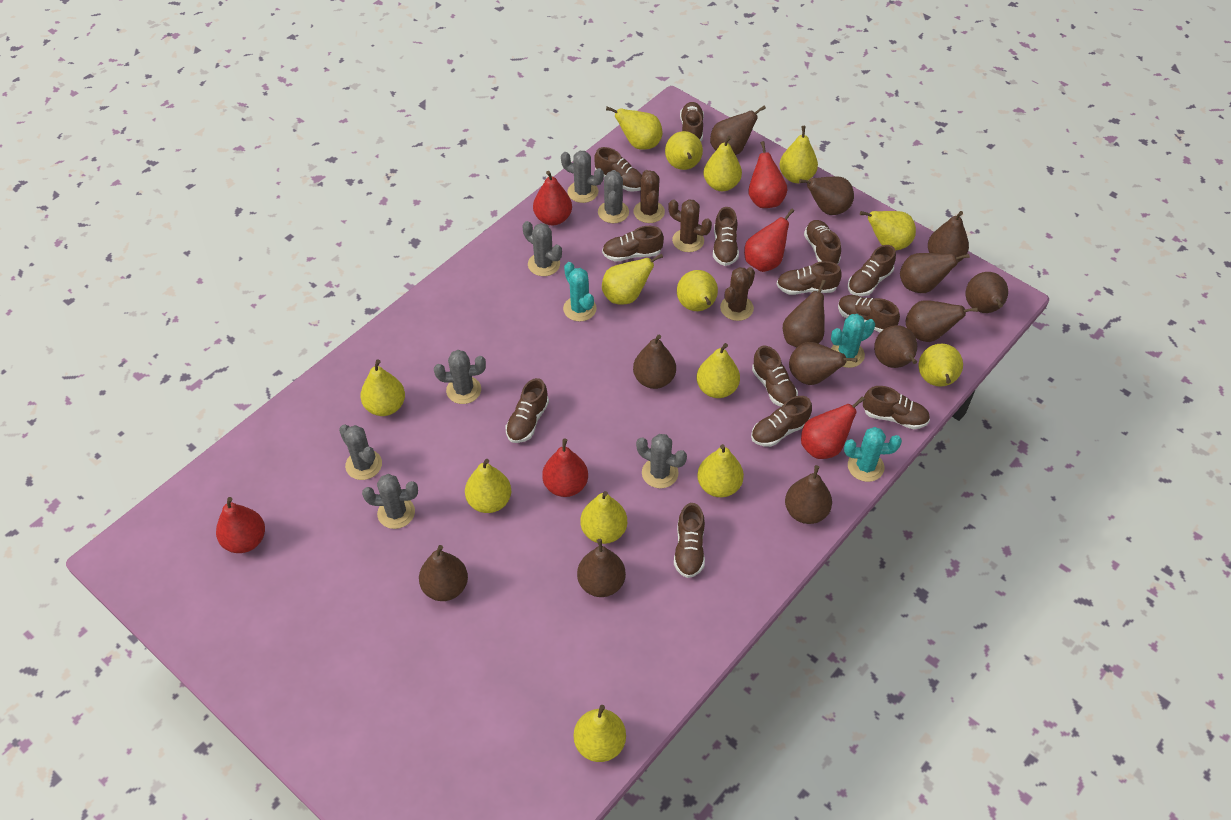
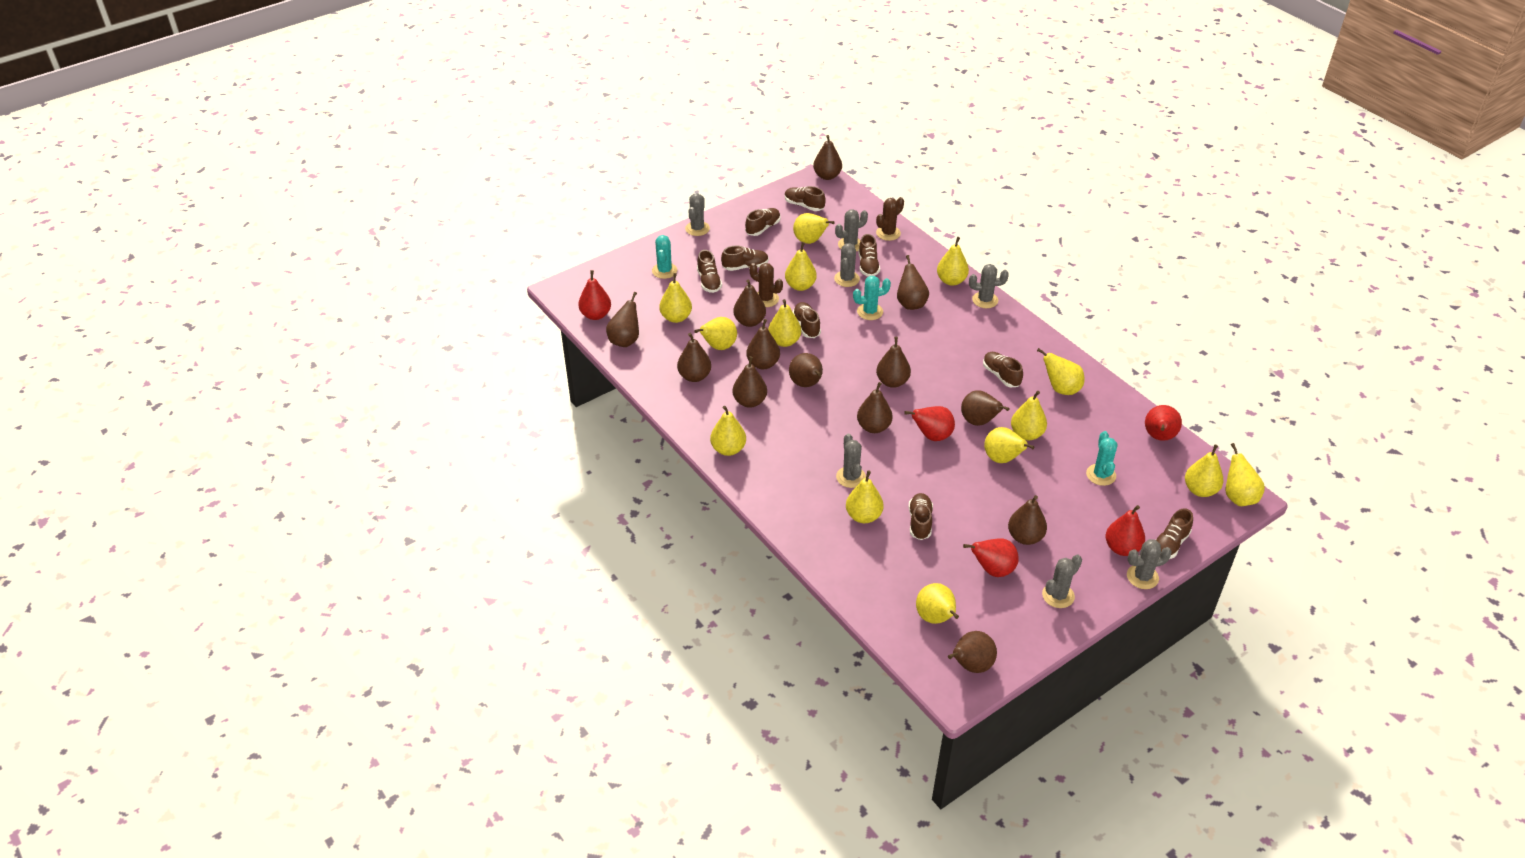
brown cactus: [633,170,665,223] [668,199,712,252] [720,267,755,321] = 3 -> [749,263,783,307] [876,197,904,241] = 2
brown shoe: [505,378,549,443] [594,147,642,192] [602,226,664,262] [674,503,705,578] [680,102,704,141] [713,207,739,266] [751,396,812,447] [752,345,798,407] [777,261,842,295] [804,220,841,264] [838,295,900,332] [848,245,896,296] [863,386,930,429] = 13 -> [697,250,722,293] [721,246,769,271] [745,208,781,236] [785,186,826,211] [793,302,821,338] [858,234,880,277] [908,493,933,540] [983,352,1023,387] [1156,509,1193,559] = 9
red pear: [216,497,265,553] [533,171,572,225] [542,438,588,497] [744,209,794,272] [748,141,788,208] [801,396,865,459] = 6 -> [578,270,611,320] [904,406,955,441] [963,538,1019,577] [1106,505,1145,556] [1145,405,1182,441] = 5

